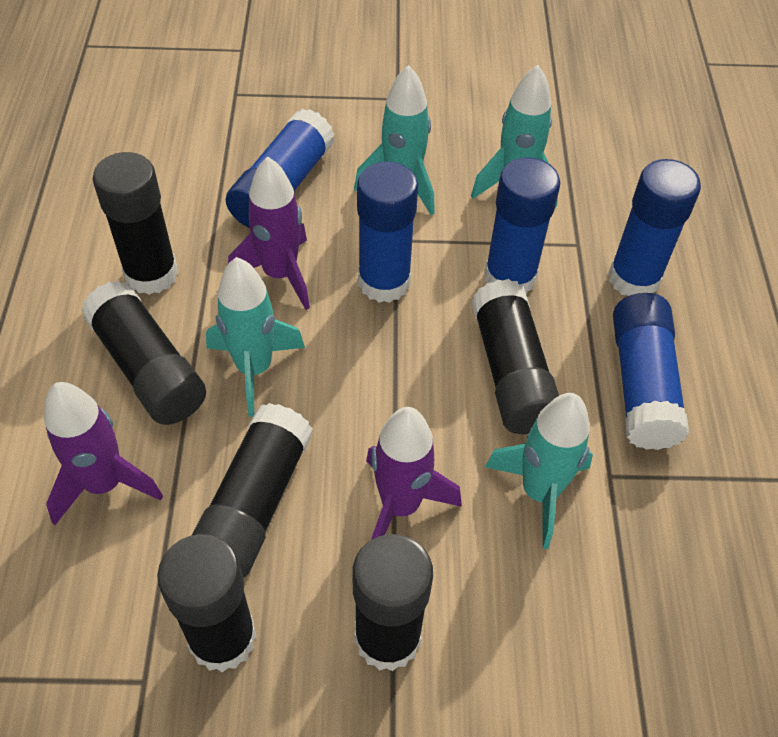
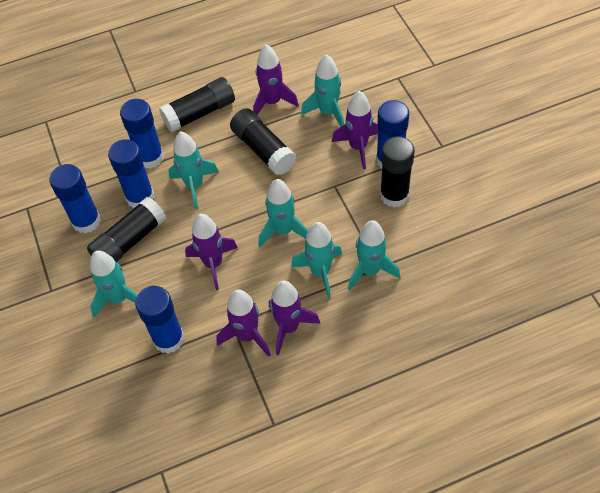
black glue stick: [81,280,206,425] [93,152,178,295] [157,534,257,672] [192,403,313,578] [353,534,433,671] [471,279,559,434] = 6 -> [87,197,166,262] [159,77,235,132] [230,108,296,175] [380,136,415,208] = 4
purple rocket: [44,382,163,525] [228,157,310,310] [366,407,462,540] = 3 -> [185,214,238,290] [217,290,271,357] [253,44,299,115] [269,280,320,355] [332,91,378,170] = 5
turquoise rocket: [206,257,305,417] [354,65,435,215] [471,65,558,208] [485,393,593,549] = 4 -> [90,251,138,317] [168,131,219,209] [259,179,308,247] [291,222,342,298] [301,54,344,127] [348,220,400,290] = 6

